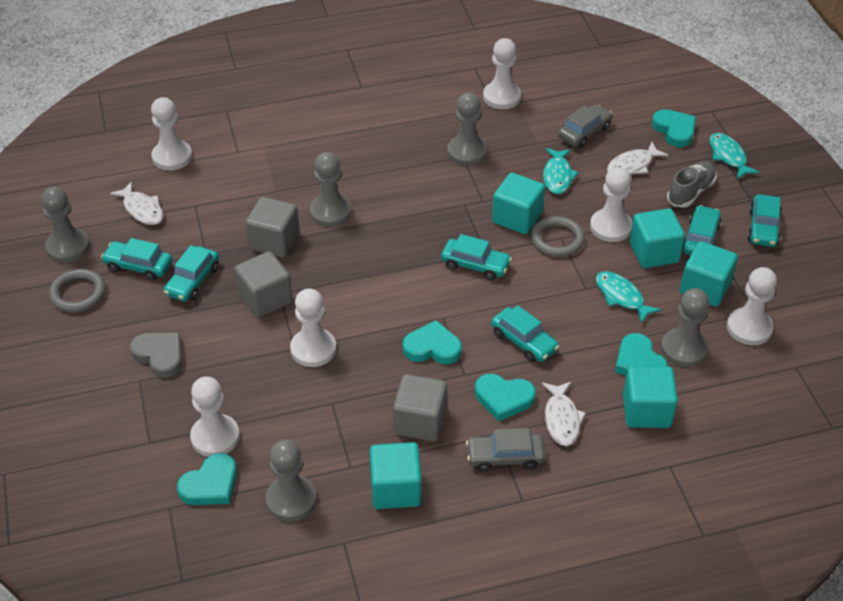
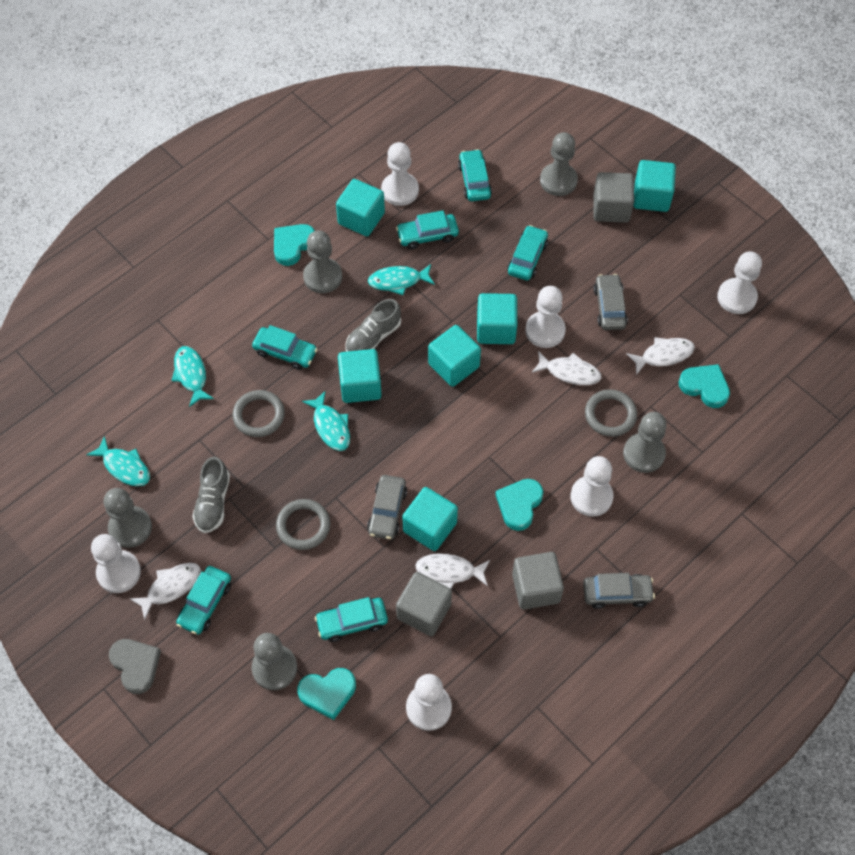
grey car: [466,428,545,472] [558,104,613,148] = 2 -> [367,475,407,540] [583,573,655,609] [594,274,628,330] = 3
grey ring: [49,269,106,312] [531,216,585,257] = 2 -> [232,390,285,437] [276,499,330,550] [585,389,637,437] = 3
grey shoe: [667,161,717,208] = 1 -> [192,457,230,533] [345,299,401,352] = 2
turquoise cube: [370,442,422,509] [492,173,545,234] [623,366,678,428] [630,208,685,268] [680,241,738,307] = 5 -> [336,179,385,236] [338,349,382,403] [402,487,458,551] [428,325,481,387] [477,293,517,344] [633,160,676,212] = 6
turquoise fish: [543,148,579,194] [596,271,662,324] [710,133,760,180] = 3 -> [87,436,150,486] [172,346,214,407] [302,391,350,451] [368,264,435,295] = 4
turquoise heart: [177,453,237,505] [403,320,462,364] [475,374,536,422] [615,333,668,376] [652,109,696,147] = 5 -> [274,224,315,266] [297,668,356,720] [495,479,543,531] [678,364,730,408] = 4
white fish: [110,181,164,225] [542,381,586,446] [607,142,669,175] = 3 -> [130,563,201,620] [415,554,490,589] [532,351,601,385] [626,337,695,375] = 4

